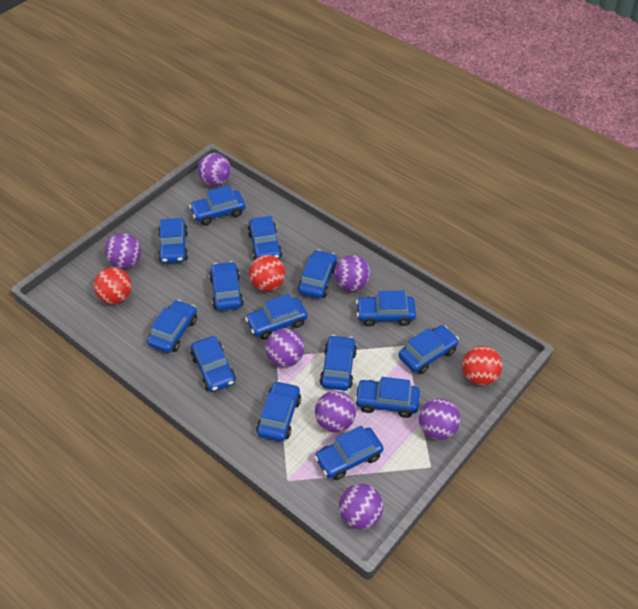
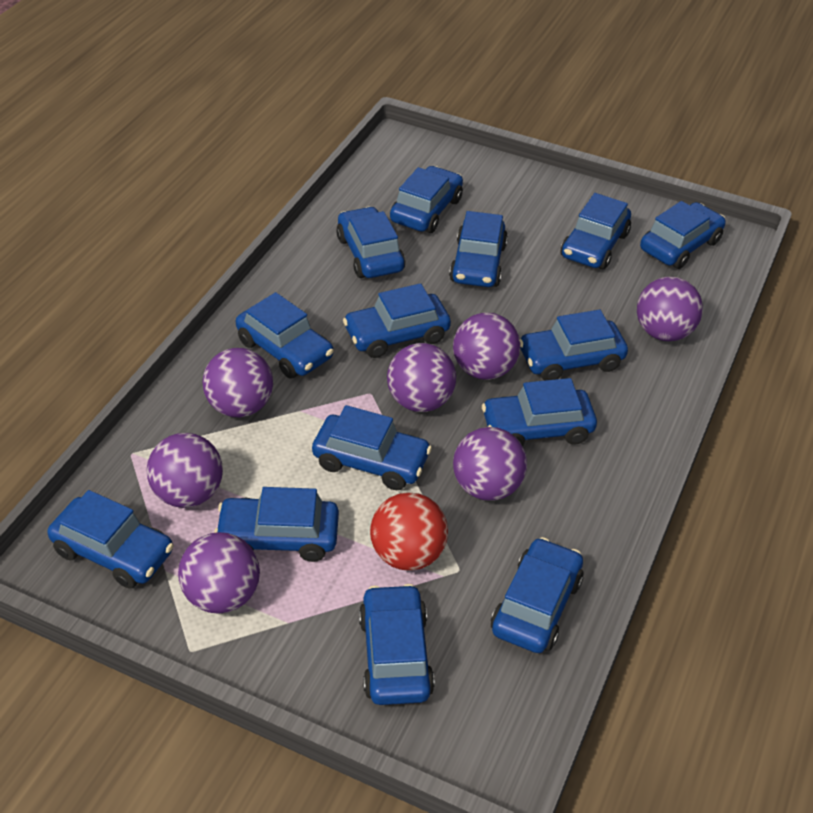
red ball: [94,267,132,304] [249,255,285,291] [462,346,502,386] = 3 -> [370,492,448,571] = 1

